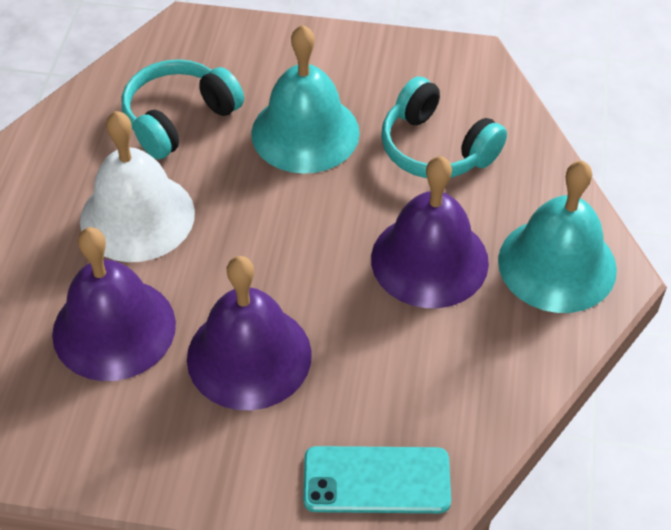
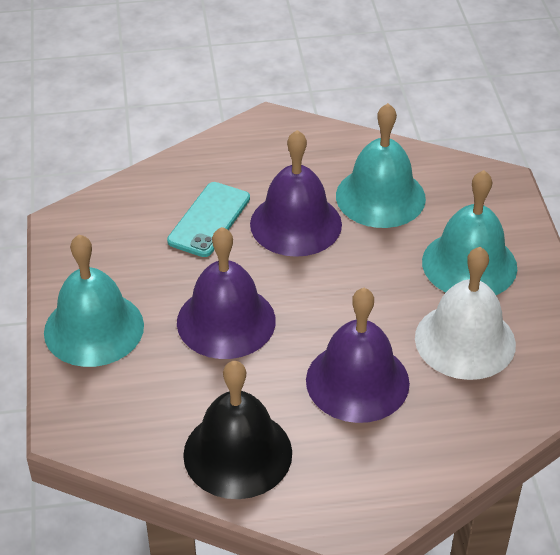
black bell: none = 0 -> [183,361,292,499] = 1
turquoise bell: [251,25,360,174] [498,161,617,313] = 2 -> [44,234,144,367] [336,103,426,228] [422,170,517,295] = 3
turquoise headphones: [122,59,244,159] [381,76,507,178] = 2 -> none = 0

